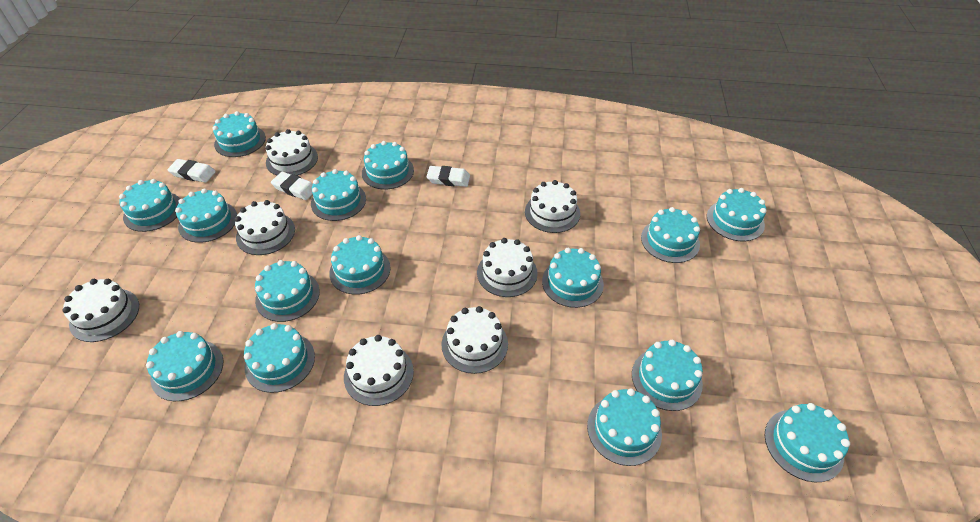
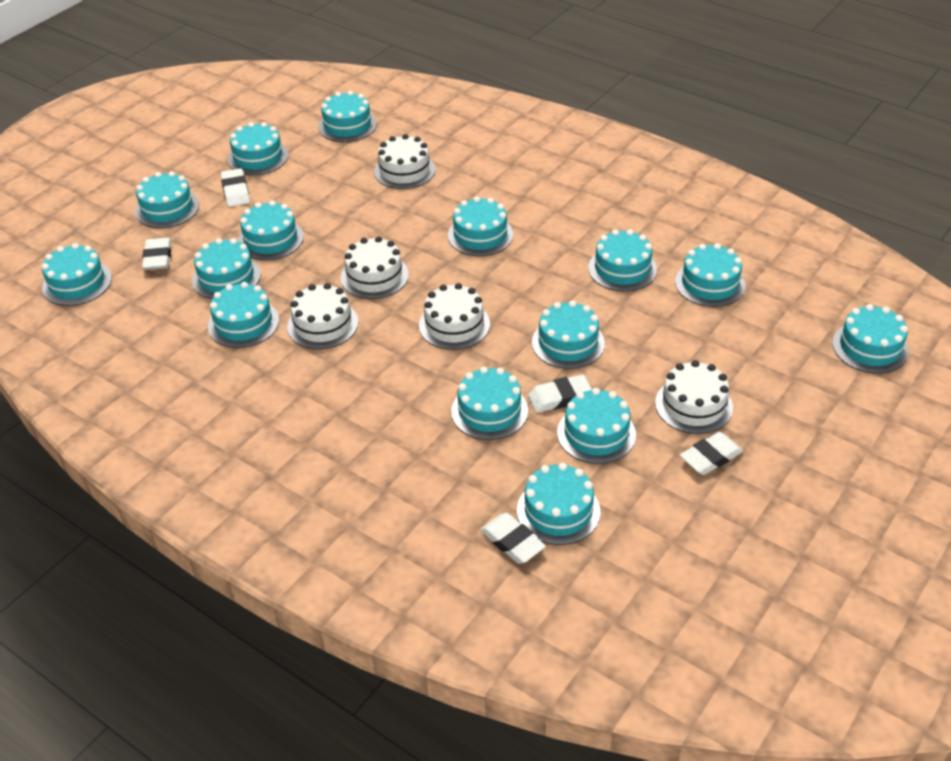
white cake: [63,279,139,342] [235,200,295,255] [266,129,318,176] [344,335,414,406] [441,306,508,374] [477,238,538,297] [525,180,580,233] = 7 -> [287,283,358,349] [341,236,409,299] [374,134,435,189] [419,283,490,350] [655,360,733,434] = 5
white eraser: [168,159,216,183] [271,172,313,200] [426,166,470,187] = 3 -> [142,238,171,270] [221,168,250,207] [480,513,546,564] [528,375,592,413] [680,432,743,475] = 5

